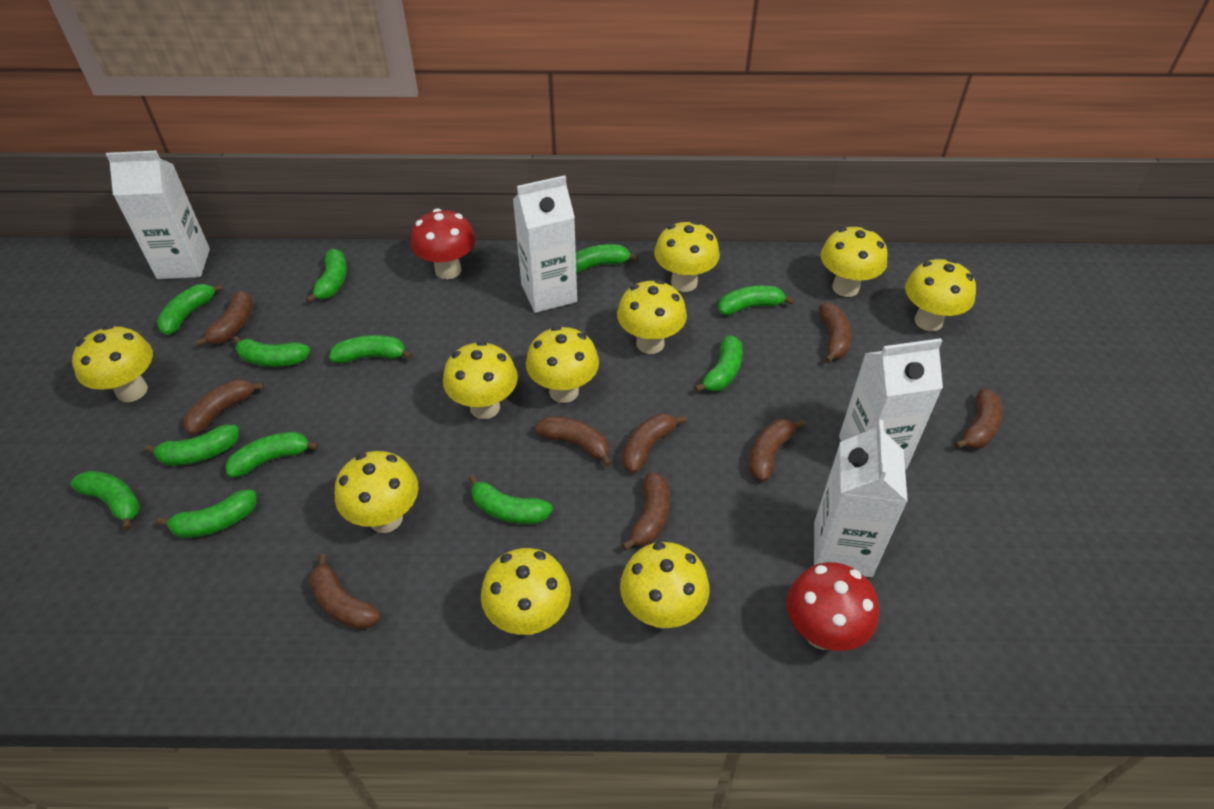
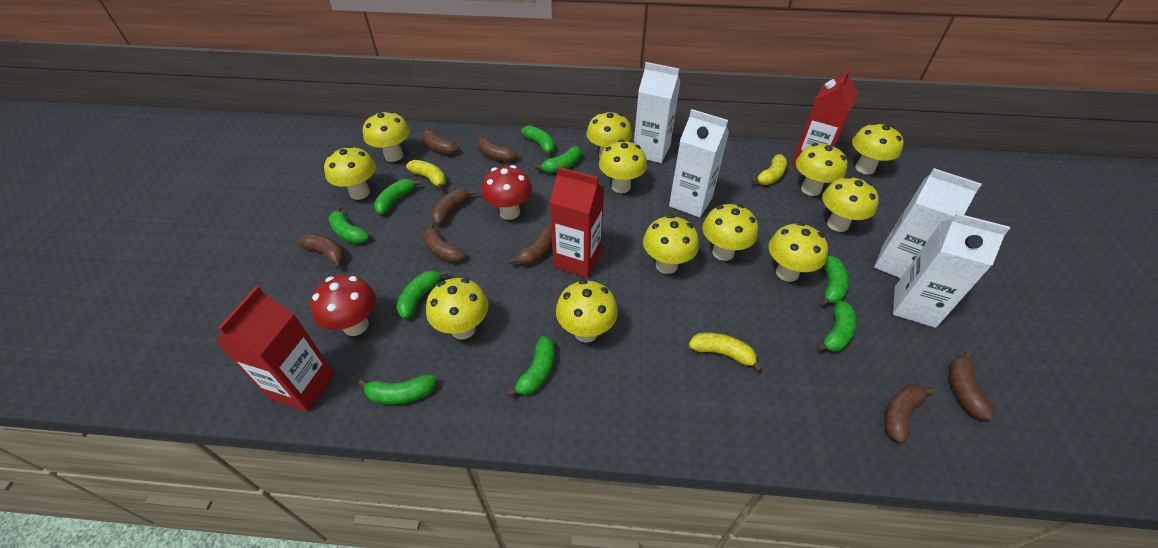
brown banana: [183,379,264,435] [195,290,253,347] [309,554,381,630] [535,416,612,467] [621,472,670,551] [623,413,687,473] [749,419,806,482] [819,303,852,364] [954,388,1003,449] = 9 -> [297,234,345,269] [422,127,459,155] [423,223,466,263] [431,189,476,225] [477,135,518,162] [509,225,552,265] [884,384,935,443] [949,351,994,420] = 8
green banana: [70,471,140,531] [145,425,239,466] [157,284,224,335] [157,489,257,538] [226,432,319,478] [232,336,310,367] [306,248,347,303] [329,335,413,363] [468,475,553,524] [576,244,638,274] [694,335,743,392] [718,285,794,316] = 12 -> [329,207,369,244] [358,375,436,405] [374,179,421,214] [396,270,448,319] [507,336,555,397] [521,125,555,157] [535,146,581,173] [817,301,856,352] [820,256,849,306] = 9
red carton: none = 0 -> [215,286,335,412] [550,167,604,278] [791,67,858,166] = 3
yellow banana: none = 0 -> [406,160,446,191] [689,332,763,372] [751,154,787,185] = 3
yellow mushroom: [72,325,153,402] [335,451,418,533] [443,341,518,419] [481,548,571,635] [526,326,599,403] [617,280,687,354] [620,542,709,629] [654,221,720,292] [821,227,888,297] [905,259,976,331] = 10 -> [324,146,376,200] [363,111,410,162] [426,278,488,340] [556,280,618,343] [587,111,632,158] [599,140,647,193] [643,215,699,274] [702,204,758,261] [769,222,828,282] [796,143,847,196] [822,176,879,232] [852,122,904,175] = 12

